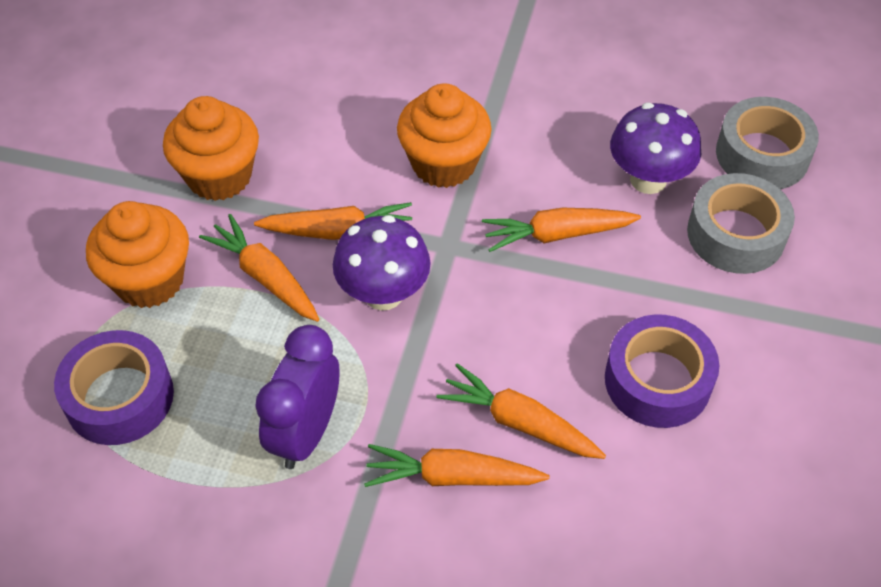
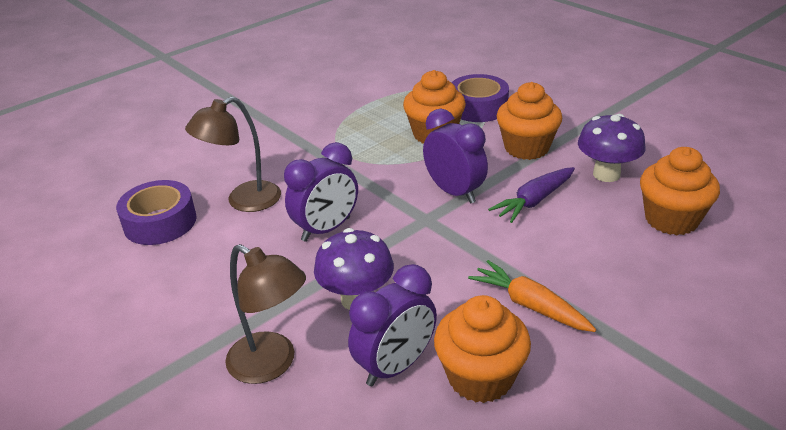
brown lamp: none = 0 -> [185,97,281,212] [225,244,306,384] = 2
grey tape: [687,173,795,274] [716,97,819,189] = 2 -> none = 0
orange carrot: [199,214,320,322] [254,202,412,240] [364,444,549,487] [436,363,606,459] [482,208,641,252] = 5 -> [468,260,596,332] = 1
orange cupcake: [86,201,189,308] [163,96,259,201] [397,83,492,188] = 3 -> [403,70,466,143] [434,295,531,403] [497,82,562,160] [640,147,720,235] = 4
purple carrot: none = 0 -> [488,167,575,223] = 1
purple clock: [256,325,340,469] = 1 -> [284,142,358,242] [348,264,437,386] [423,109,488,204] = 3

